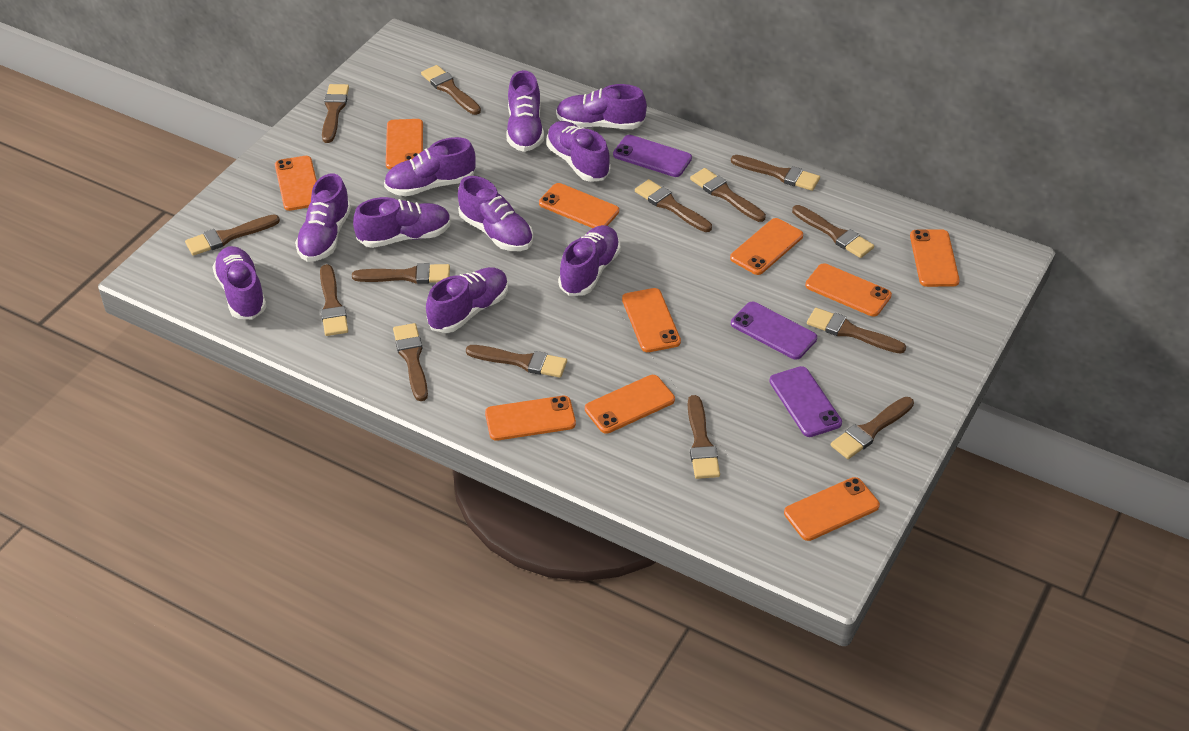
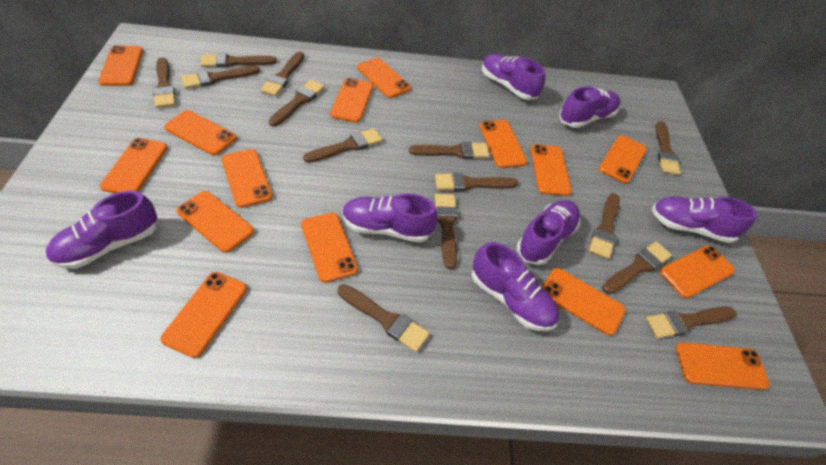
orange phone: [275,156,317,211] [386,119,423,169] [485,396,576,441] [539,183,619,228] [585,375,675,434] [622,288,681,352] [730,218,803,275] [784,477,880,541] [805,263,892,316] [910,229,960,287] = 10 -> [98,45,143,86] [100,138,168,193] [160,272,247,358] [164,110,237,155] [177,191,254,253] [221,149,273,208] [301,213,358,283] [330,78,373,123] [357,58,411,98] [480,120,527,168] [531,144,572,196] [542,268,626,336] [599,135,647,183] [660,245,735,298] [676,342,770,390] = 15
purple phone: [613,135,692,177] [731,302,817,360] [769,366,842,437] = 3 -> none = 0
purple shoe: [212,246,267,319] [295,174,351,262] [353,197,451,248] [384,137,476,196] [426,267,508,333] [458,176,533,251] [507,70,544,152] [547,121,610,182] [556,84,647,129] [558,225,621,296] = 10 -> [46,191,158,269] [342,193,438,242] [472,242,559,331] [482,54,545,100] [517,200,580,265] [559,87,620,128] [652,196,757,243] = 7

